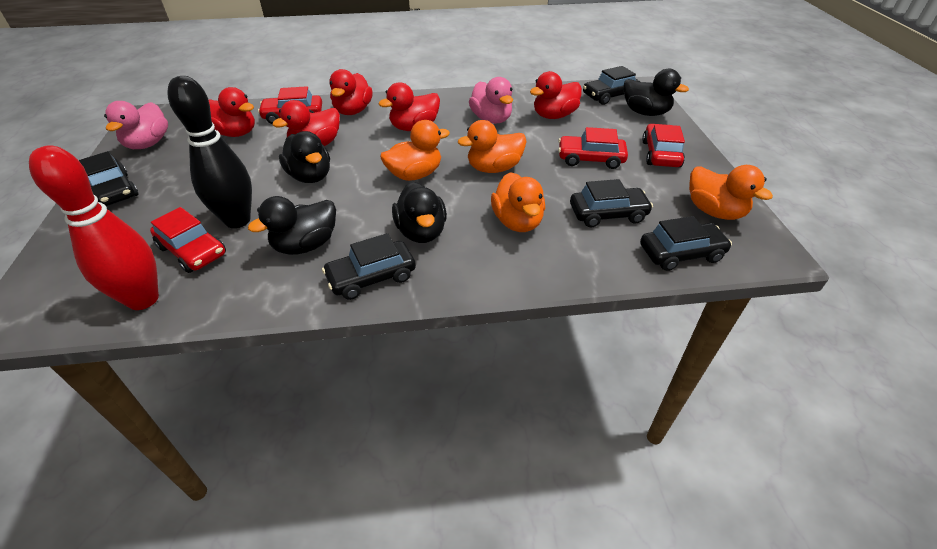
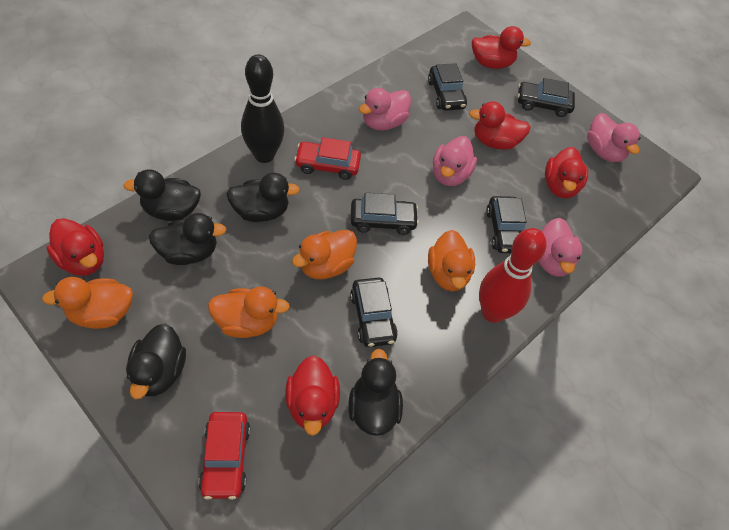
black duck: [248,196,336,255] [279,131,330,183] [392,182,447,243] [623,69,689,116] = 4 -> [124,169,201,221] [126,324,186,399] [149,213,227,265] [226,173,300,222] [348,349,403,436] = 5
pink duck: [104,101,168,149] [469,77,513,124] = 2 -> [359,88,411,131] [433,136,477,186] [539,218,583,277] [587,113,640,162] = 4
red car: [150,207,226,273] [258,86,322,124] [558,127,628,169] [642,124,685,167] = 4 -> [199,412,250,500] [294,137,361,180] = 2

